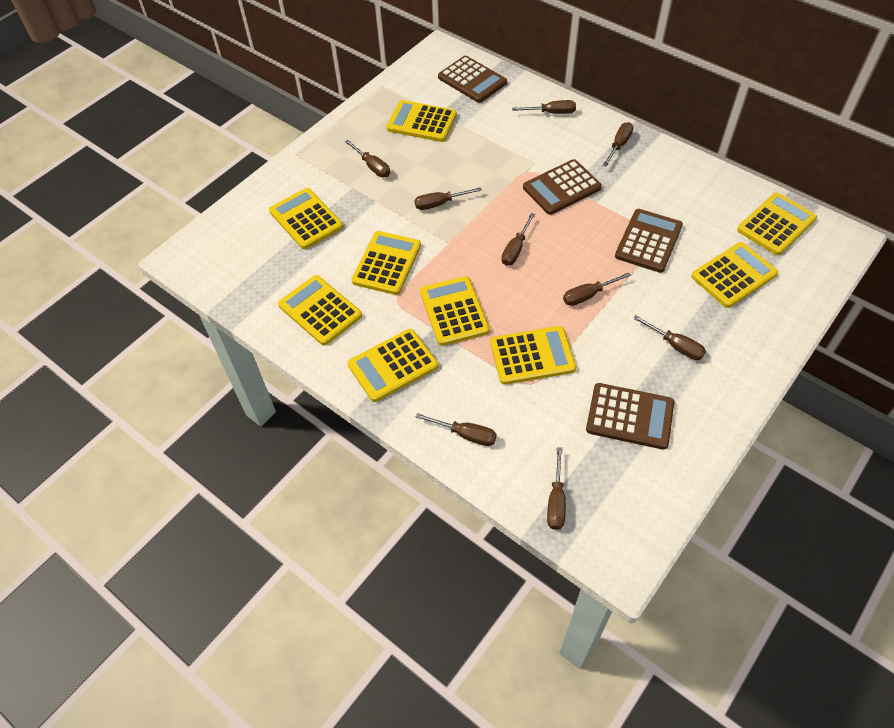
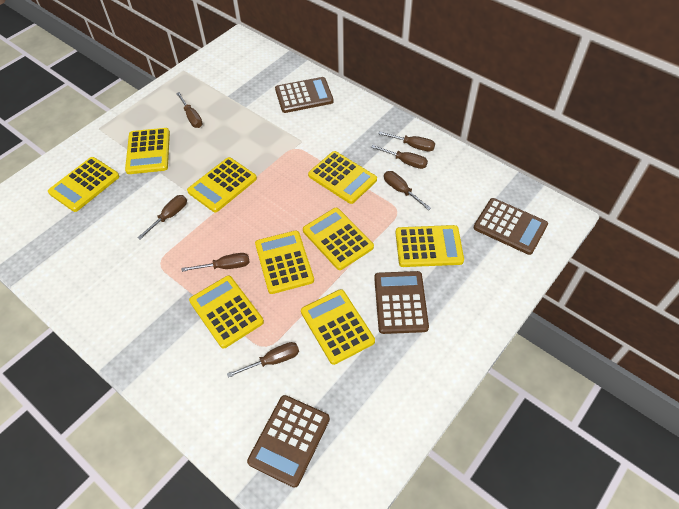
brown screwdriver: [345,140,390,177] [414,187,482,210] [415,413,497,446] [501,213,535,266] [512,100,576,114] [547,447,566,530] [563,272,631,306] [603,122,633,167] [633,315,706,360] = 9 -> [137,195,187,240] [176,92,203,128] [182,253,249,272] [227,342,299,378] [371,145,428,169] [378,131,435,152] [384,171,431,210] = 7

